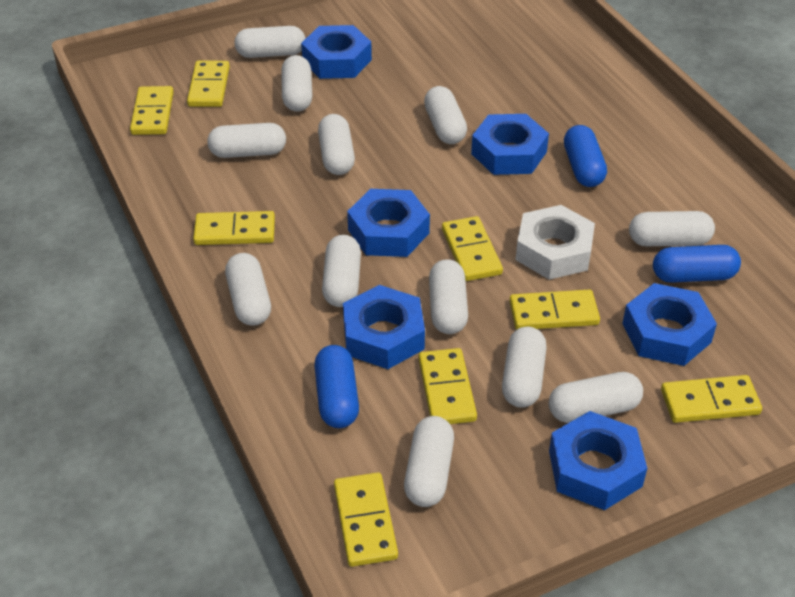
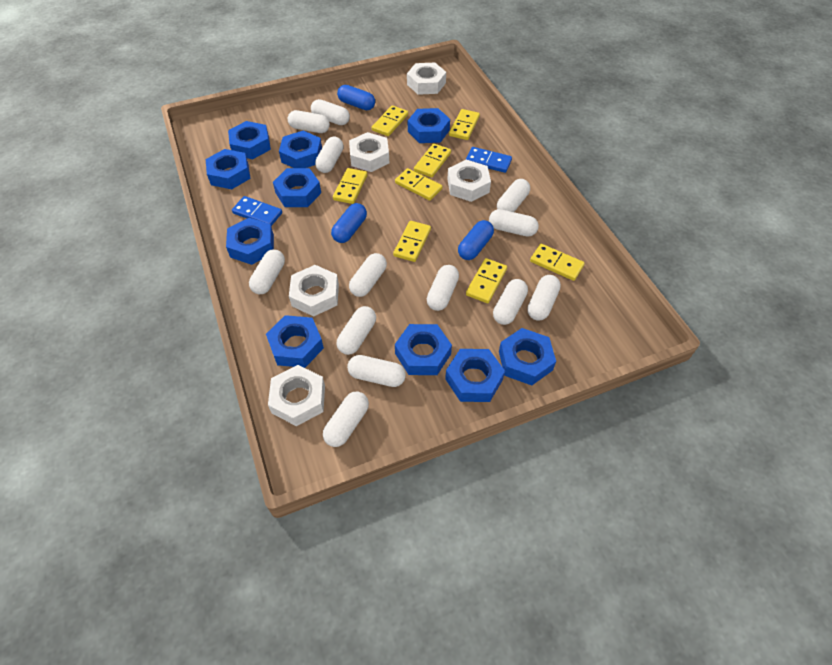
blue domino: none = 0 -> [232,196,282,226] [466,147,512,173] = 2
blue nut: [301,25,372,79] [343,285,425,369] [347,189,430,257] [471,114,549,175] [549,411,647,510] [622,283,717,366] = 6 -> [206,149,251,189] [226,218,274,265] [228,121,271,159] [266,315,324,368] [273,168,321,207] [279,130,322,168] [395,324,452,375] [408,108,450,143] [445,349,505,402] [499,328,556,385] = 10
white capsule: [207,123,286,158] [225,253,271,326] [235,26,306,58] [281,55,313,112] [318,114,355,175] [322,235,361,307] [404,416,454,507] [424,86,467,144] [429,259,468,334] [502,327,547,408] [549,372,643,423] [629,211,715,246] = 12 -> [249,249,285,294] [288,110,330,133] [311,99,350,125] [315,136,344,173] [323,391,369,447] [336,306,376,355] [347,355,406,387] [349,253,387,297] [427,265,459,311] [489,209,539,237] [493,279,528,325] [497,179,530,212] [527,275,561,321] = 13
white nut: [516,205,595,280] = 1 -> [268,365,325,426] [289,265,339,317] [349,132,389,172] [407,62,446,95] [447,160,491,202] = 5

